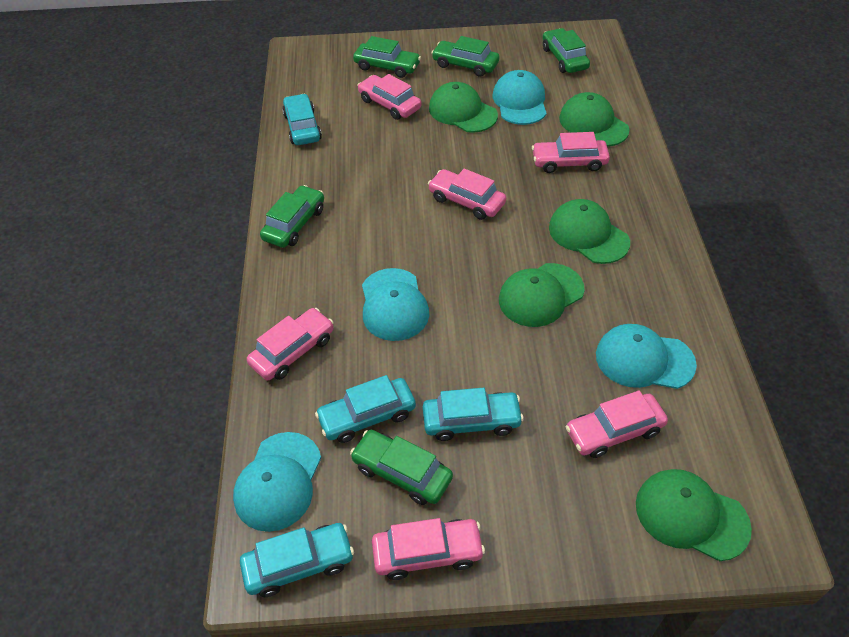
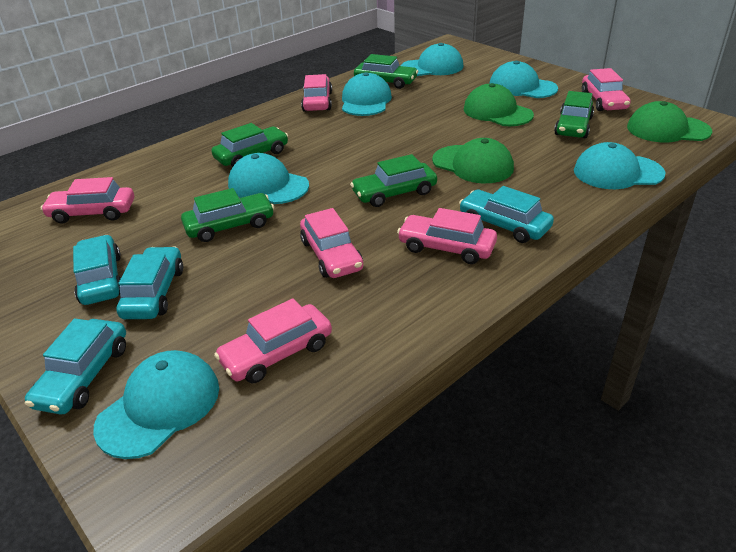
green cap: [429,82,498,133] [499,263,585,327] [549,199,630,264] [559,92,629,147] [636,469,752,561] = 5 -> [432,138,514,184] [464,83,534,126] [627,101,712,142] = 3
turquoise cap: [233,432,321,532] [362,268,429,341] [493,70,547,125] [596,324,697,389] = 4 -> [93,350,219,459] [228,153,309,204] [342,72,392,116] [401,43,463,76] [489,61,558,98] [574,142,666,189] = 6

